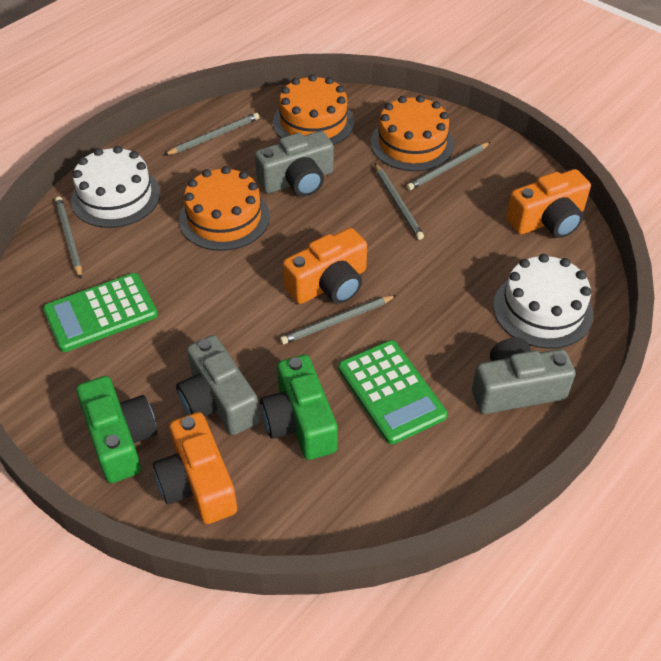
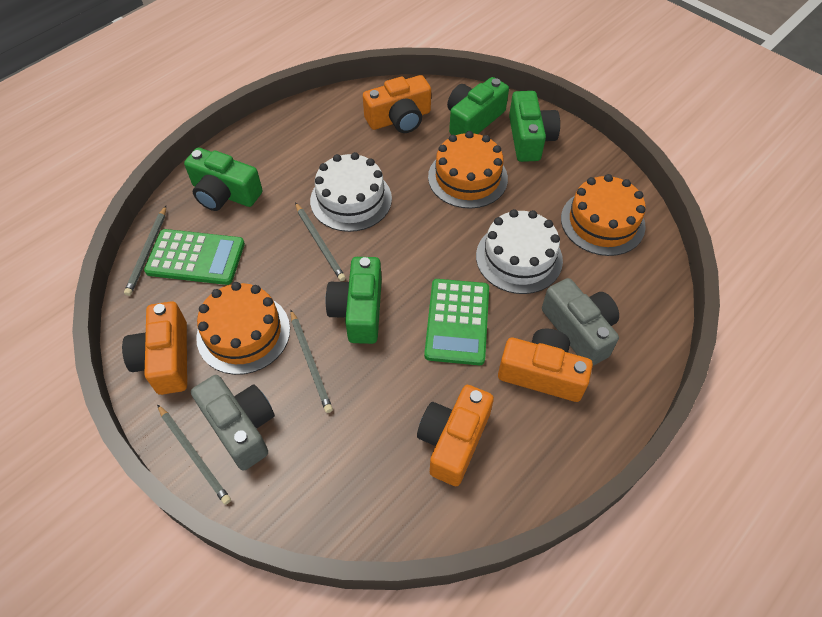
green camera: [76,376,158,483] [260,355,338,460] = 2 -> [184,147,263,211] [325,257,382,344] [447,77,509,135] [509,91,560,162] = 4
grey camera: [176,335,260,435] [255,131,334,196] [472,337,576,414] = 3 -> [191,375,275,471] [542,278,619,366] = 2
grey pencil: [55,197,82,279] [164,113,259,155] [280,295,397,344] [375,164,424,240] [406,142,490,190] = 5 -> [124,206,166,296] [157,404,231,505] [290,310,333,413] [295,202,346,281] = 4
orange camera: [153,412,237,524] [283,228,367,304] [506,169,591,238] = 3 -> [122,301,187,395] [363,75,431,133] [417,385,494,486] [498,328,593,402] = 4

